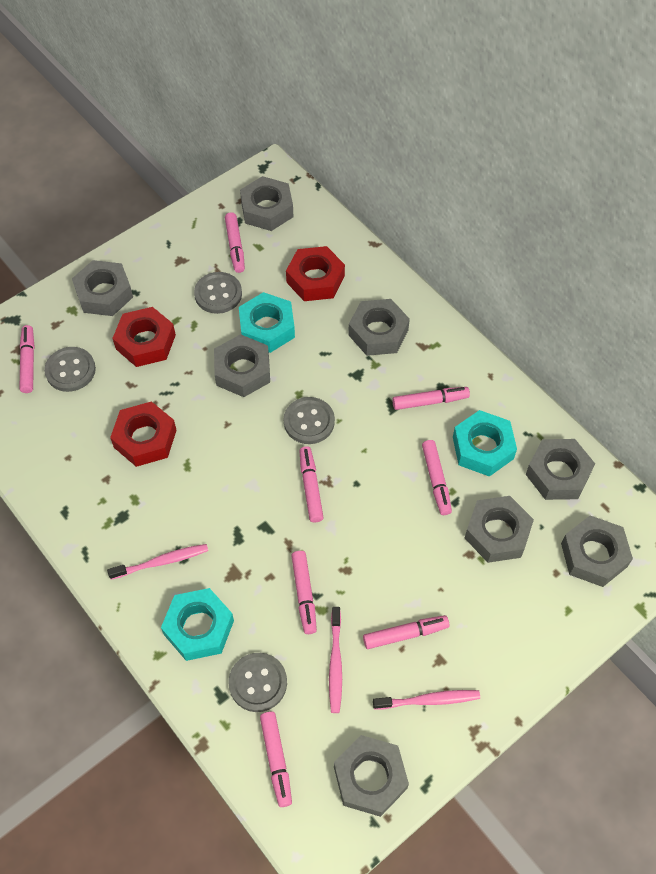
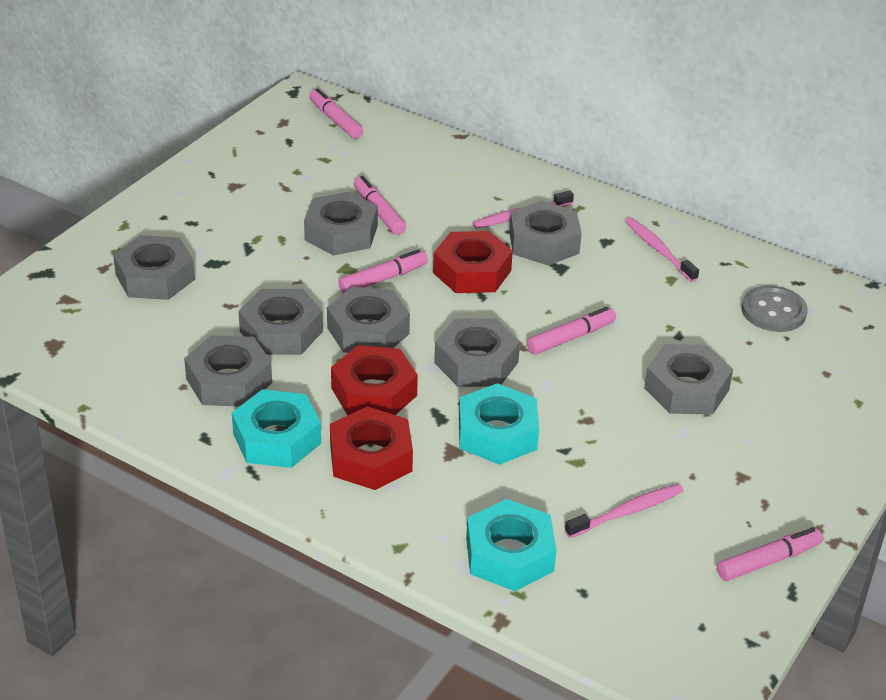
grey button: [44,347,96,392] [194,272,242,314] [229,653,287,712] [284,397,335,444] = 4 -> [741,285,808,332] = 1
pink marker: [19,325,35,393] [225,212,245,273] [260,712,292,807] [291,551,317,634] [299,446,324,522] [363,615,450,649] [392,387,470,410] [422,440,452,515] = 8 -> [309,88,363,139] [338,249,428,294] [354,176,406,235] [527,307,616,354] [717,528,823,581] = 5

